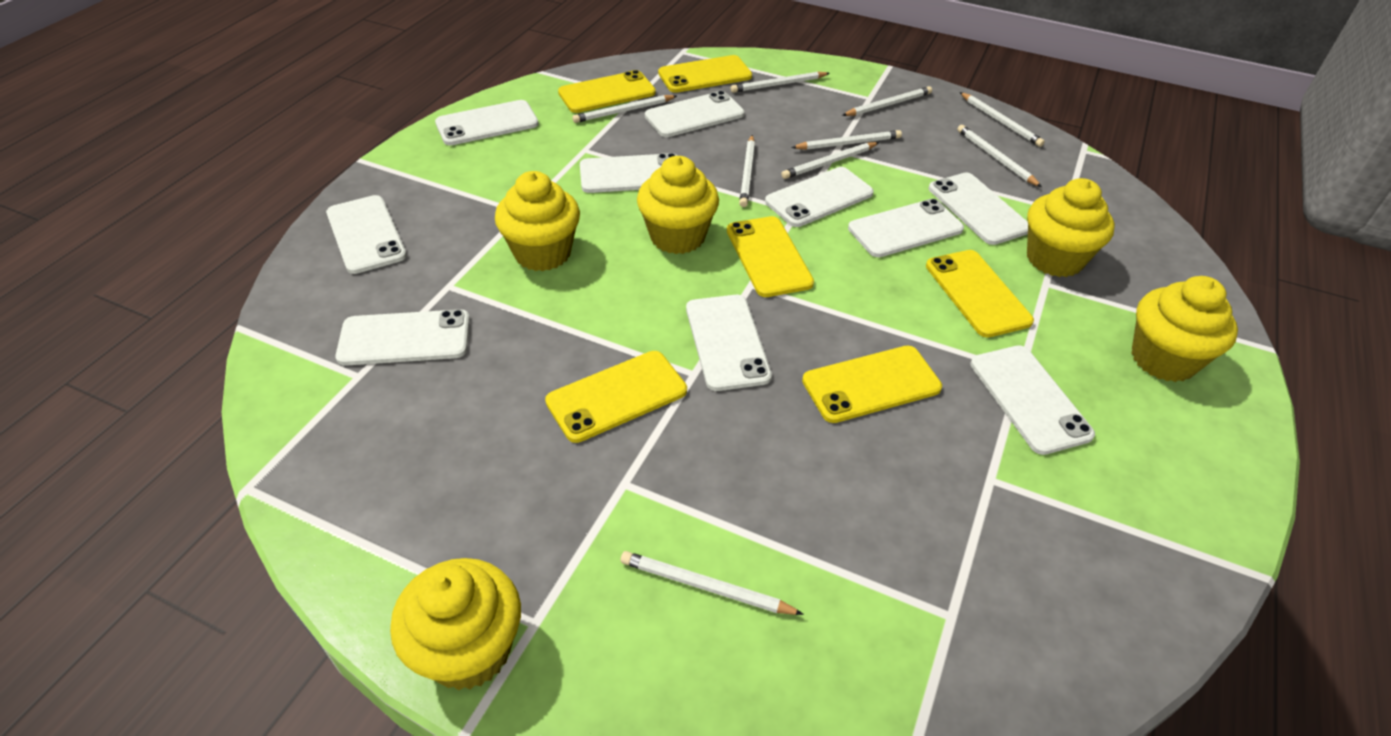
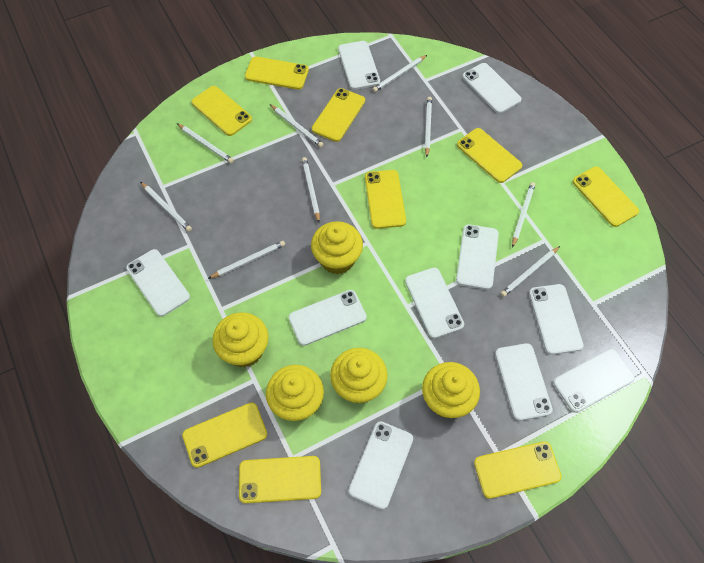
yellow phone: [545,351,687,443] [558,70,656,113] [658,55,752,93] [727,216,814,297] [802,346,942,423] [926,250,1034,338] = 6 -> [182,402,267,468] [191,86,252,136] [239,456,321,503] [245,56,309,90] [312,88,365,142] [365,170,406,229] [457,128,522,183] [474,441,562,499] [573,167,639,227] = 9

